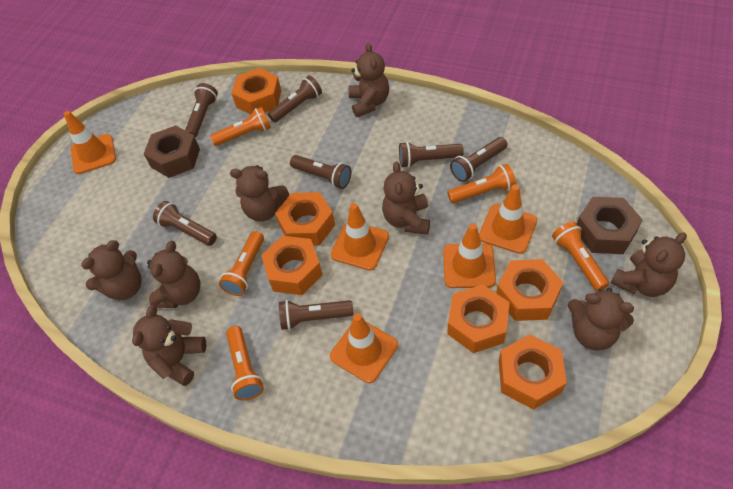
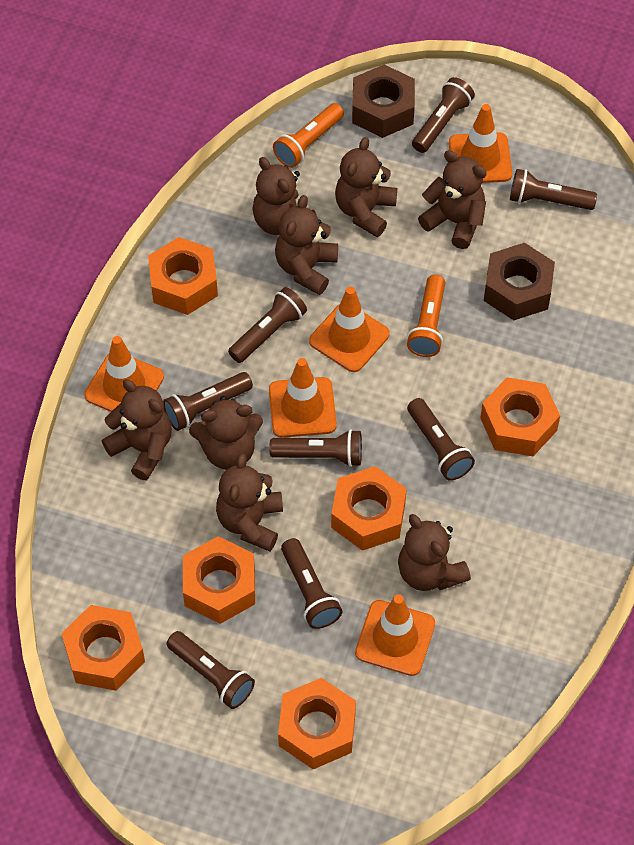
brown flashlight: [153,201,217,246] [185,83,218,138] [268,75,322,123] [279,300,353,330] [290,155,351,189] [399,142,464,168] [450,137,508,182] = 7 -> [163,372,253,431] [166,631,255,709] [228,287,307,363] [269,429,362,467] [281,538,343,629] [407,398,475,481] [412,77,475,153] [510,169,597,210] = 8
orange flashlight: [210,107,271,146] [219,231,264,296] [226,326,264,400] [447,164,516,204] [552,221,609,291] = 5 -> [273,103,344,168] [407,274,445,357] = 2

